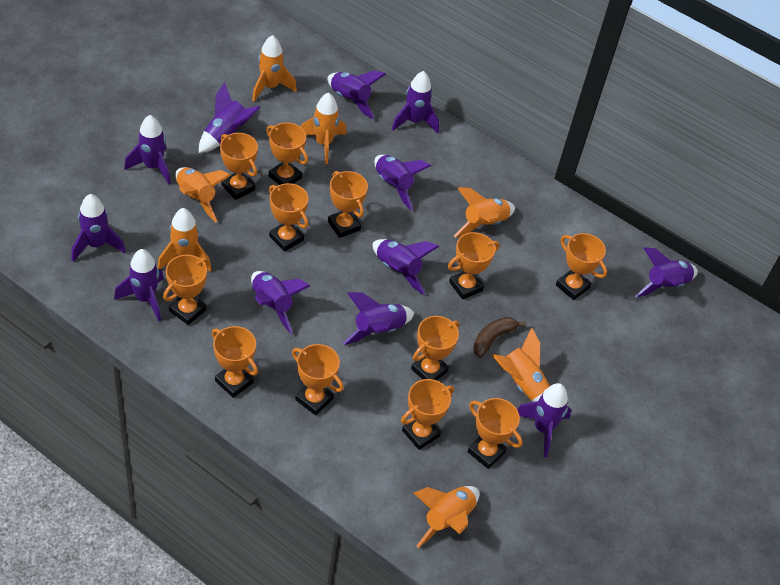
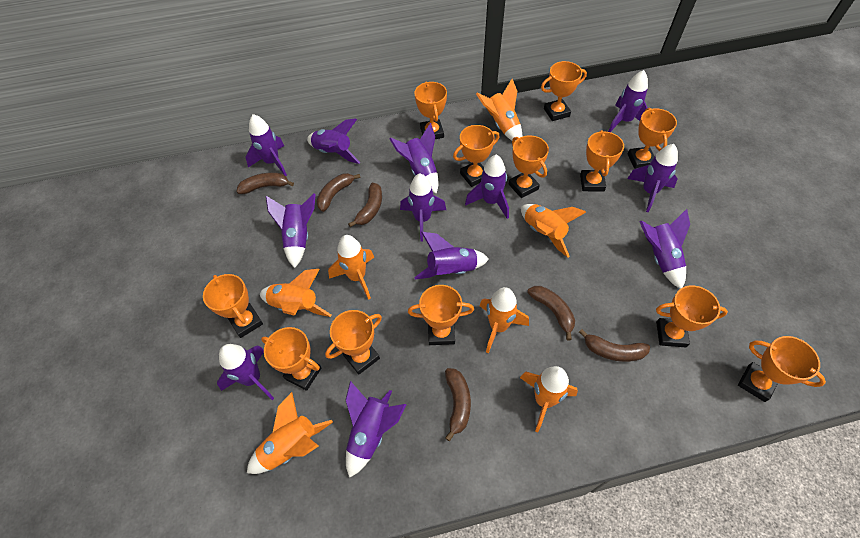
brown banana: [473,317,526,357] = 1 -> [236,173,294,194] [316,173,360,212] [348,183,382,227] [445,368,471,441] [527,286,575,340] [579,329,650,362] = 6

